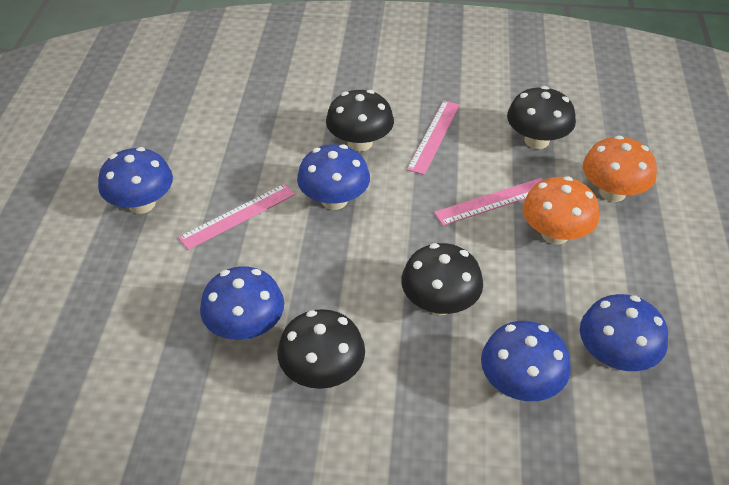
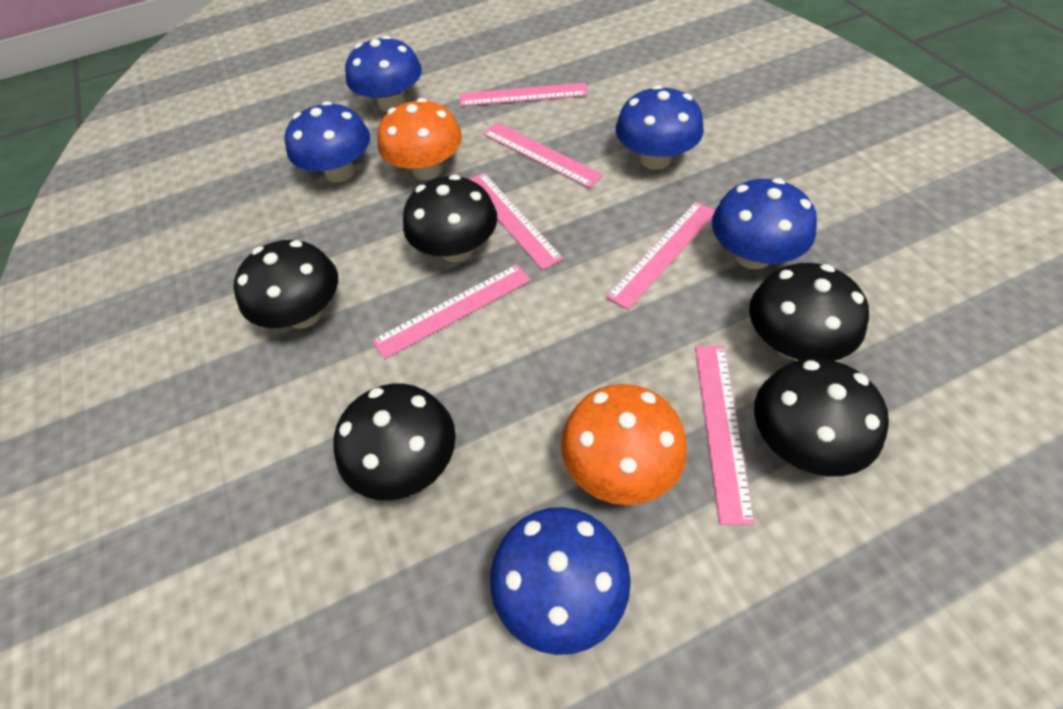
black mushroom: [277,309,365,389] [326,90,394,151] [401,243,483,315] [507,86,576,149] = 4 -> [233,240,338,329] [334,384,456,500] [403,175,498,262] [749,263,869,361] [754,358,889,477] = 5
pink ruler: [178,184,295,250] [407,100,460,175] [434,178,543,226] = 3 -> [372,264,531,359] [460,83,588,106] [469,173,563,270] [483,123,603,188] [606,202,715,310] [695,346,755,525] = 6

